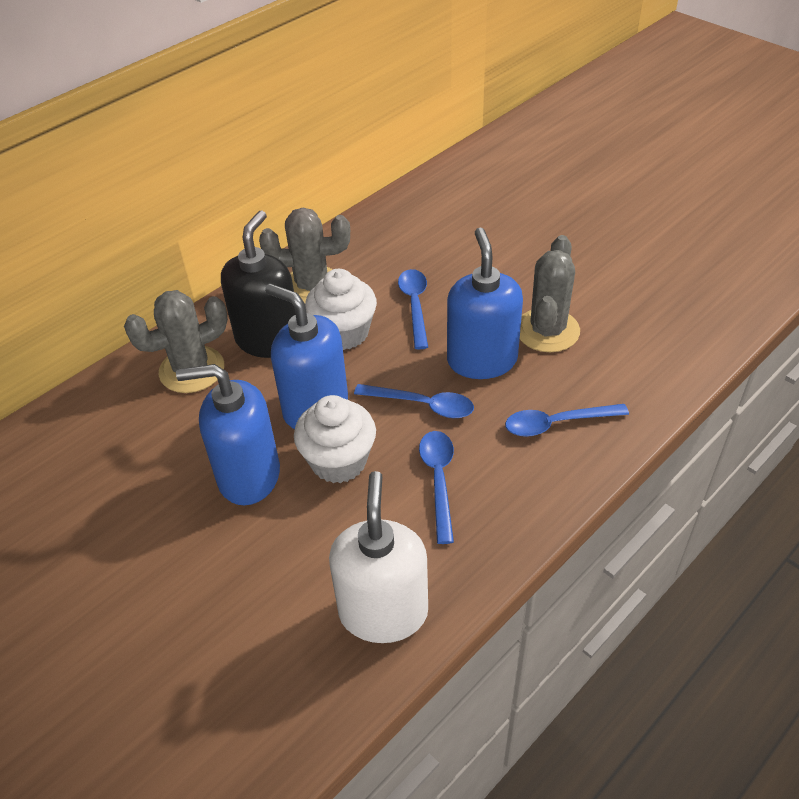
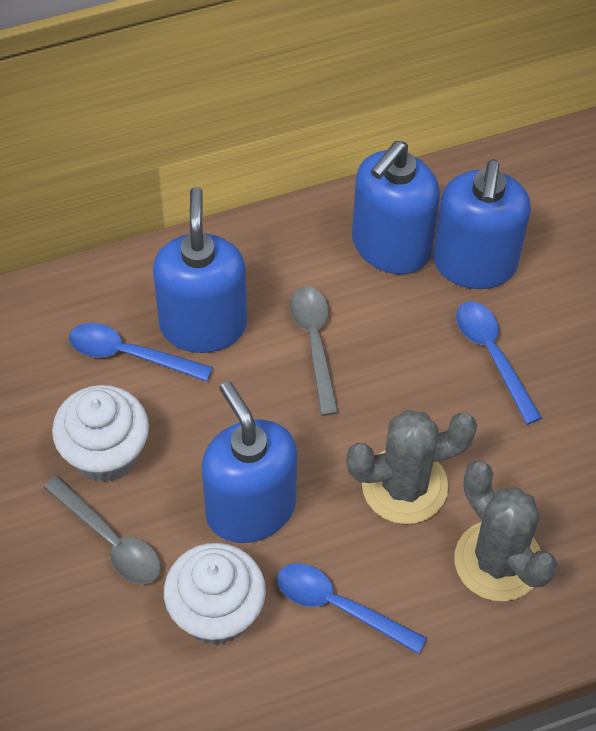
black soap dispenser: [221,210,295,358] = 1 -> none = 0
blue soap dispenser: [176,364,280,505] [265,283,348,429] [447,228,523,379] = 3 -> [153,187,247,353] [202,381,297,543] [352,141,440,274] [433,159,531,289] = 4
blue spoon: [354,384,474,418] [398,269,428,349] [419,431,454,544] [505,404,629,437] = 4 -> [69,323,212,381] [277,563,427,654] [456,301,542,425] = 3
grey cactus: [124,290,228,393] [259,208,350,303] [520,235,580,352] = 3 -> [346,410,477,524] [454,461,558,601] = 2
grey spoon: none = 0 -> [44,476,161,584] [289,286,339,416] = 2
white soap dispenser: [329,471,428,643] = 1 -> none = 0

